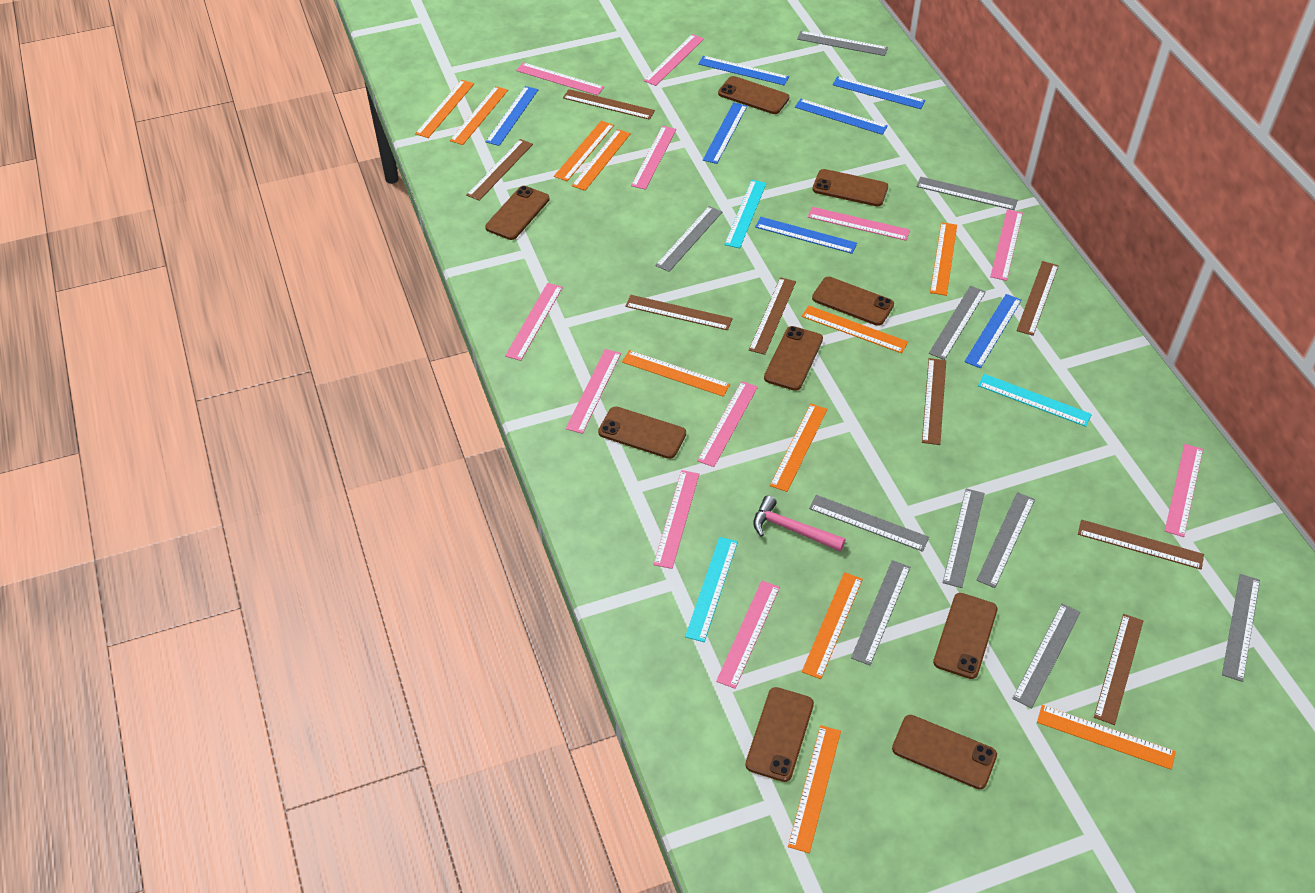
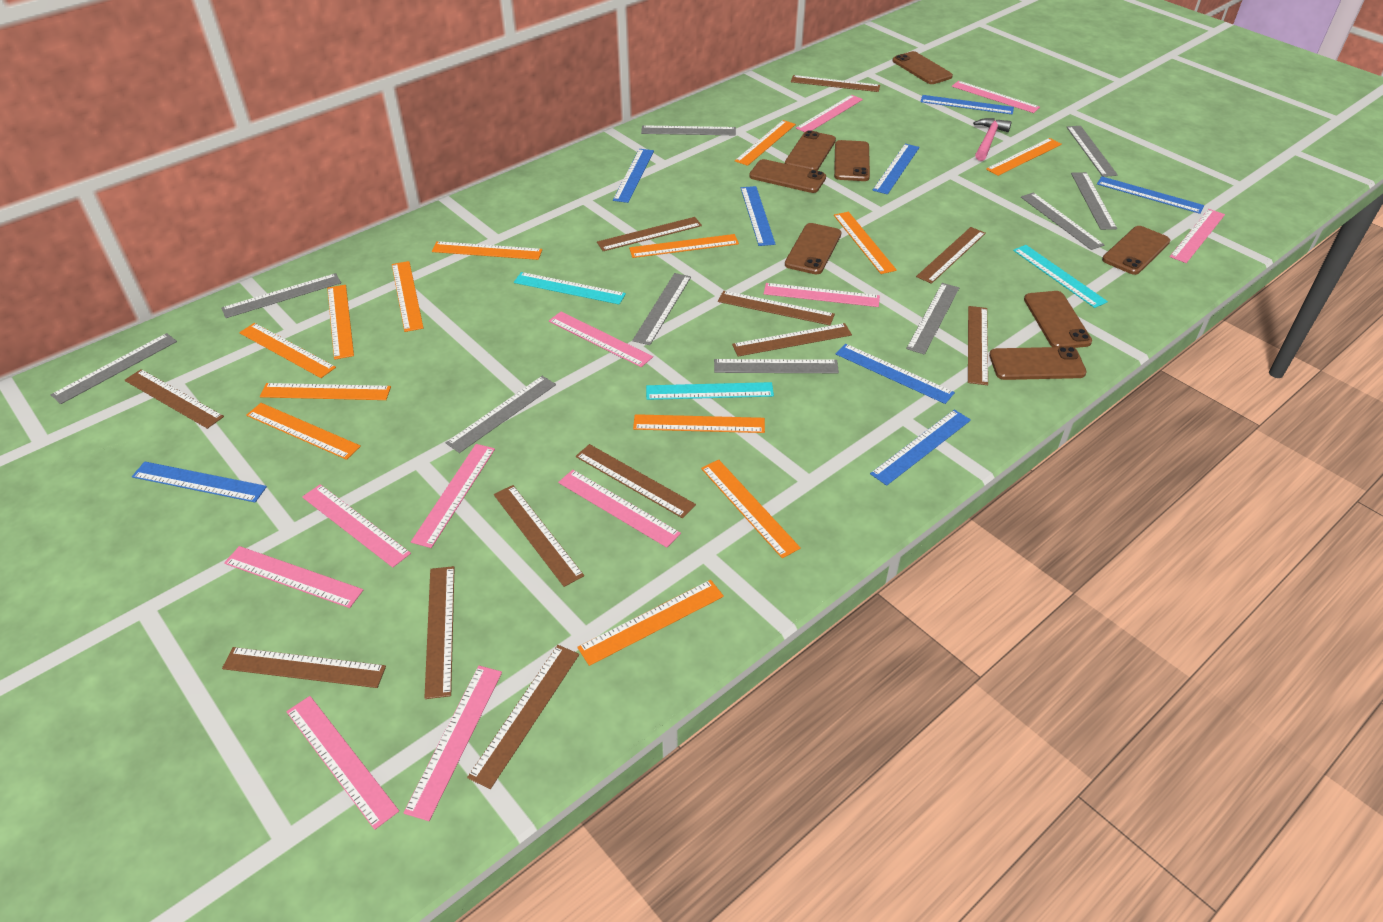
blue ruler: [486,86,539,146] [698,56,789,85] [703,102,747,164] [755,217,857,254] [795,99,888,135] [832,76,925,109] [964,294,1022,368] = 7 -> [132,462,267,502] [613,149,654,203] [741,186,775,246] [836,344,955,404] [870,409,971,486] [873,144,920,194] [921,95,1014,115] [1097,176,1204,214] = 8
brown phone: [485,186,550,240] [598,406,686,459] [718,76,789,114] [745,687,814,782] [764,326,823,391] [812,277,894,326] [813,169,888,206] [892,715,997,789] [933,593,998,679] = 9 -> [749,159,826,193] [785,130,836,171] [785,223,841,275] [834,140,870,181] [893,51,953,84] [989,347,1087,380] [1024,291,1092,348] [1102,226,1170,275] = 8
brown ruler: [466,139,533,201] [563,89,655,120] [625,295,733,330] [749,277,796,355] [922,358,946,445] [1016,261,1059,336] [1078,520,1204,569] [1094,614,1143,725] = 8 -> [125,369,224,429] [222,647,386,688] [424,566,455,699] [467,645,579,789] [494,485,584,587] [576,444,696,518] [597,217,702,251] [718,291,835,325] [732,323,852,356] [791,75,880,92] [916,227,986,284] [968,306,988,385] = 12
orange ruler: [415,80,474,138] [450,86,508,145] [554,121,614,181] [572,129,631,191] [622,350,730,397] [770,404,827,492] [788,725,841,853] [802,305,908,353] [802,572,863,679] [930,222,957,296] [1037,705,1176,770] = 11 -> [239,323,336,378] [246,403,361,460] [260,383,391,400] [327,285,354,360] [392,261,424,332] [432,241,542,260] [577,580,724,666] [629,234,739,258] [633,414,765,433] [701,460,801,558] [735,120,796,166] [834,212,897,274] [986,138,1062,176] = 13

